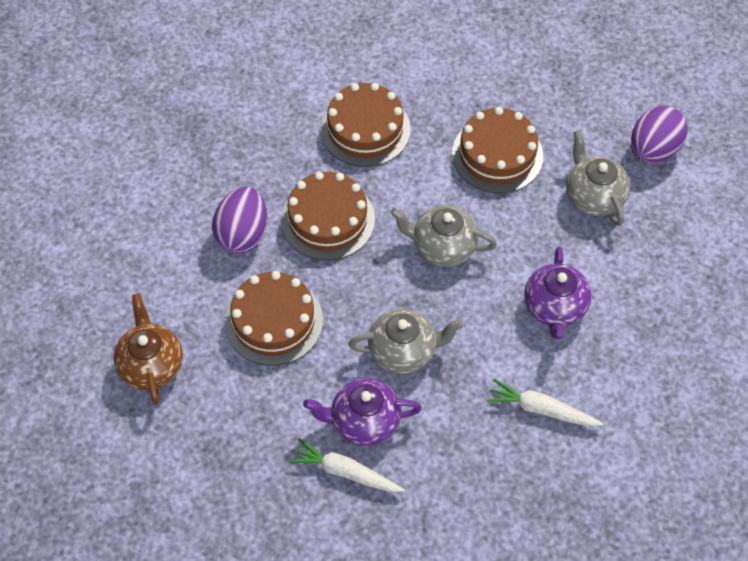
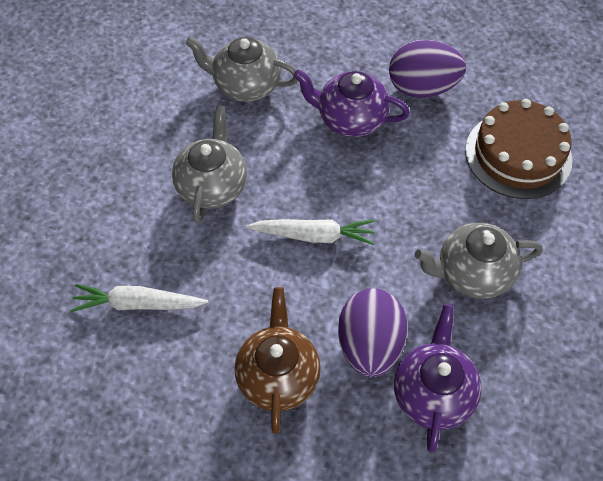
brown cake: [225,271,323,366] [281,172,375,260] [320,83,411,167] [452,107,543,193] = 4 -> [465,99,572,199] = 1

